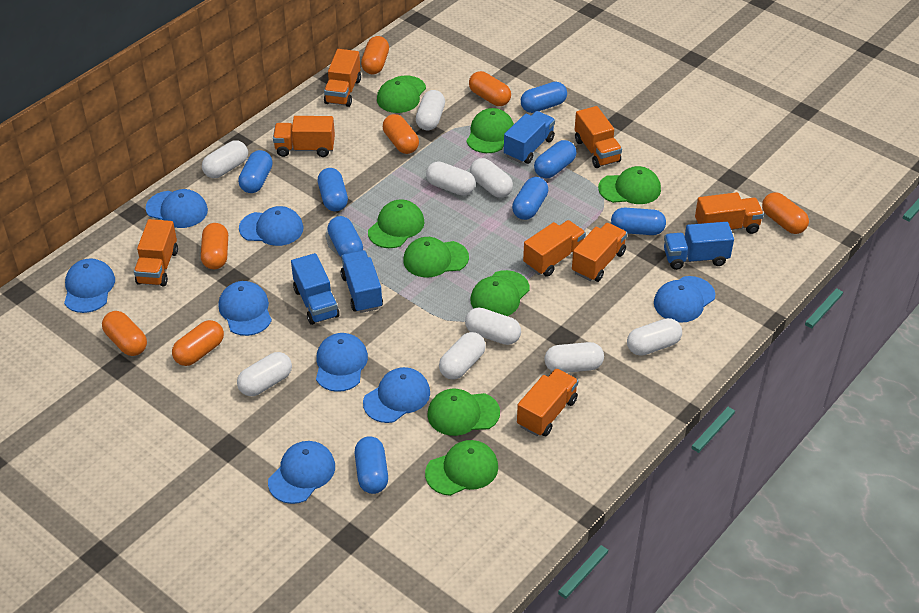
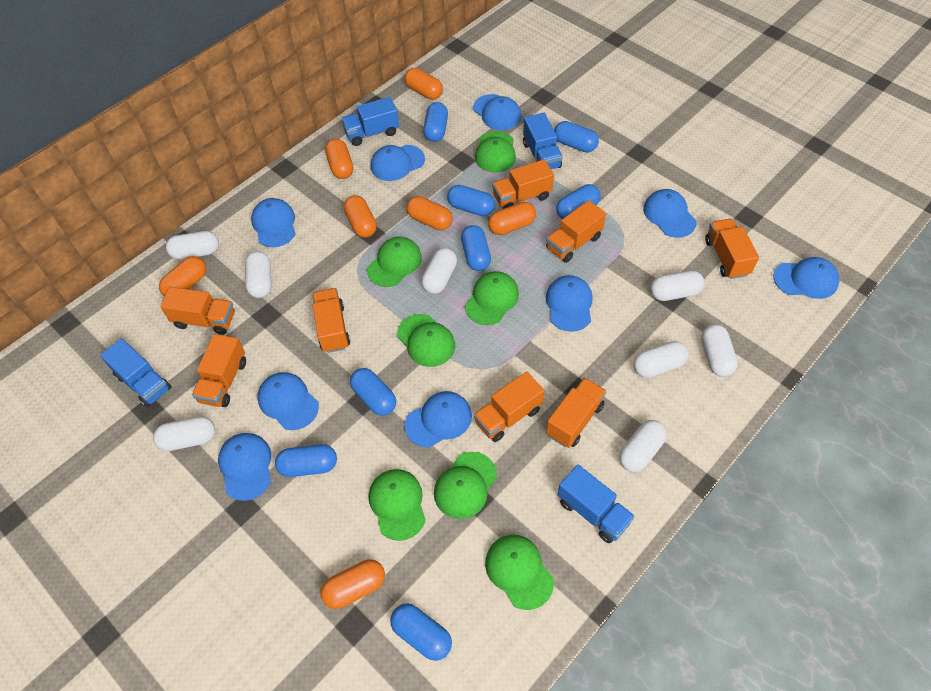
blue cap: [64,258,115,313] [146,189,208,228] [219,281,272,336] [239,206,303,246] [268,441,335,504] [316,333,368,392] [363,367,430,423] [654,276,715,323] = 8 -> [218,433,271,501] [251,198,295,247] [257,372,319,430] [371,145,425,181] [405,391,472,448] [473,94,521,130] [546,275,593,332] [643,189,697,238] [773,257,839,299] = 9
green cap: [368,199,424,248] [377,75,426,113] [403,237,469,277] [425,440,498,496] [427,389,500,436] [466,108,514,153] [470,270,530,316] [598,166,661,204] = 8 -> [367,237,422,287] [369,469,426,541] [397,314,455,367] [434,452,497,519] [465,271,519,325] [475,131,516,173] [485,535,554,610] = 7
white capsule: [202,140,248,178] [237,352,292,396] [416,90,445,130] [426,161,475,196] [439,332,486,380] [465,308,521,345] [470,158,513,198] [545,342,604,373] [627,318,682,356] = 9 -> [153,416,215,451] [166,231,219,260] [245,251,272,298] [421,248,457,294] [619,420,667,472] [633,341,689,378] [650,270,704,301] [701,324,738,377] = 8

